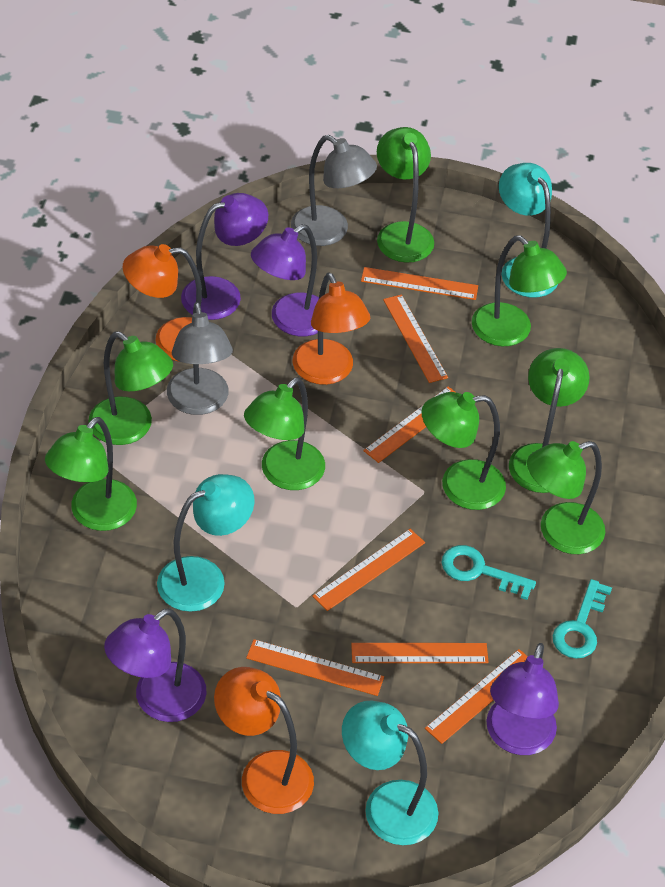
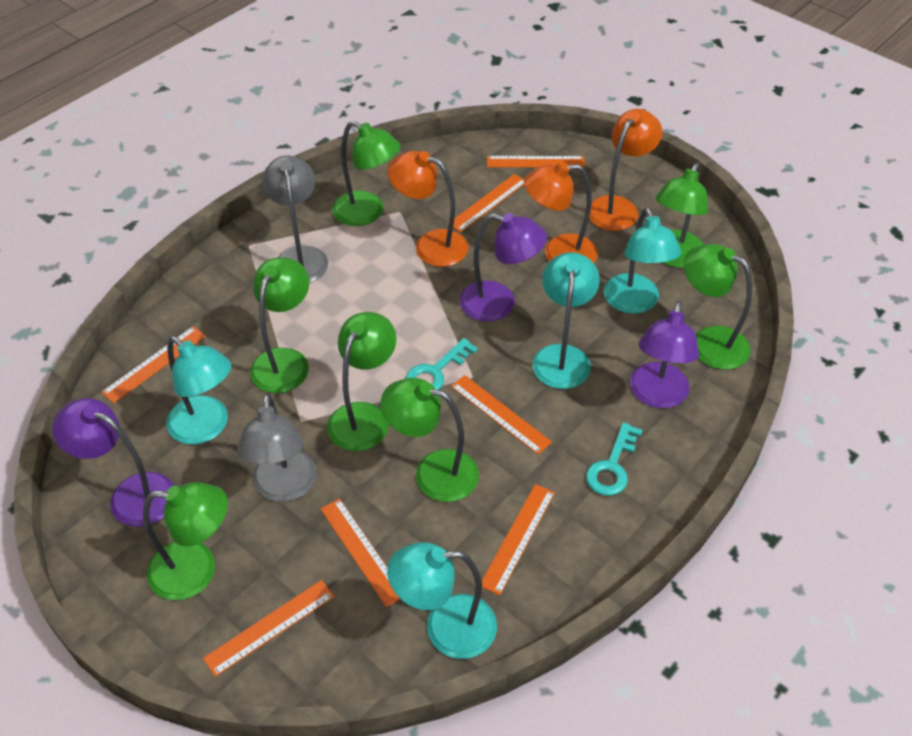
green lamp: [45,417,137,531] [88,331,173,445] [244,377,325,490] [377,127,434,263] [421,392,506,510] [472,235,567,346] [509,348,590,493] [527,441,605,554] = 8 -> [143,482,228,600] [250,257,309,393] [327,312,396,451] [332,121,401,226] [381,378,479,502] [656,163,708,268] [684,244,752,370] = 7
purple lamp: [104,608,207,722] [181,193,268,320] [251,224,319,336] [486,643,559,755] = 4 -> [52,398,174,527] [459,213,547,322] [630,301,699,409] = 3
turquoise lamp: [157,474,254,612] [342,701,438,845] [499,163,558,298] = 3 -> [166,336,232,445] [387,542,497,659] [532,252,600,389] [604,207,681,314] = 4

